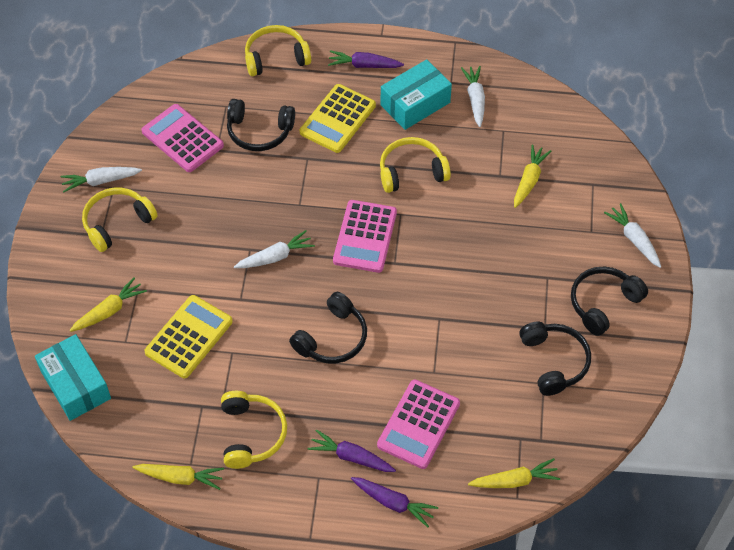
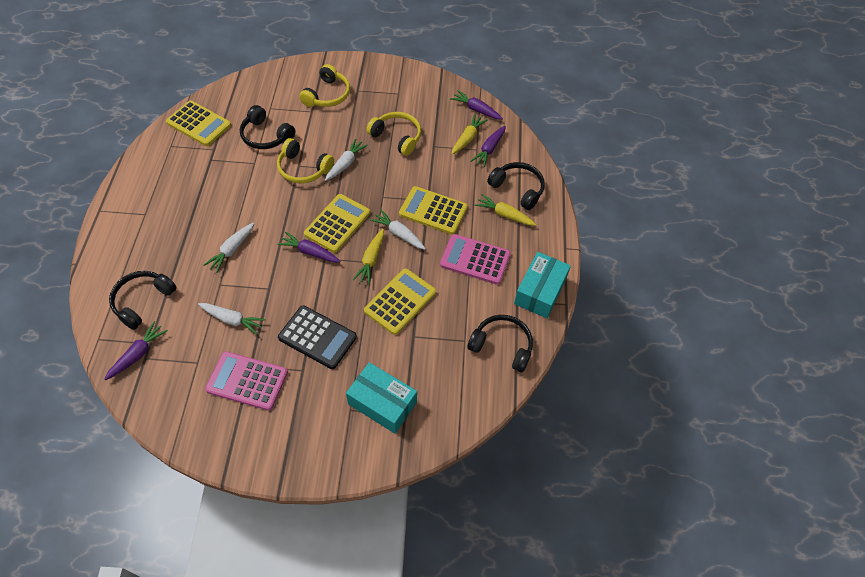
black calculator: none = 0 -> [278,306,357,369] = 1
pink calculator: [141,104,224,172] [333,200,397,273] [377,380,460,469] = 3 -> [205,351,288,411] [440,234,511,285] = 2
purple carrot: [308,429,396,472] [328,50,404,68] [351,477,438,527] = 3 -> [104,321,168,380] [277,232,341,262] [450,90,503,120] [471,126,506,167] = 4
yellow calculator: [145,295,233,378] [300,84,376,153] = 2 -> [166,101,231,146] [304,194,370,253] [364,268,436,335] [399,186,468,235] = 4
yellow carrot: [69,277,147,332] [132,464,224,490] [468,458,560,488] [514,145,551,208] = 4 -> [353,229,384,284] [451,114,488,154] [475,194,536,226] = 3
yellow headphones: [82,187,158,252] [221,391,287,469] [245,25,311,76] [380,137,451,193] = 4 -> [277,138,334,184] [299,64,350,107] [366,112,421,156] = 3

